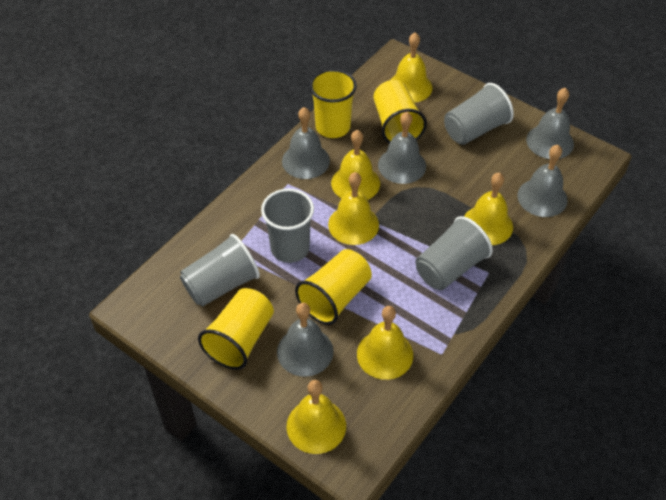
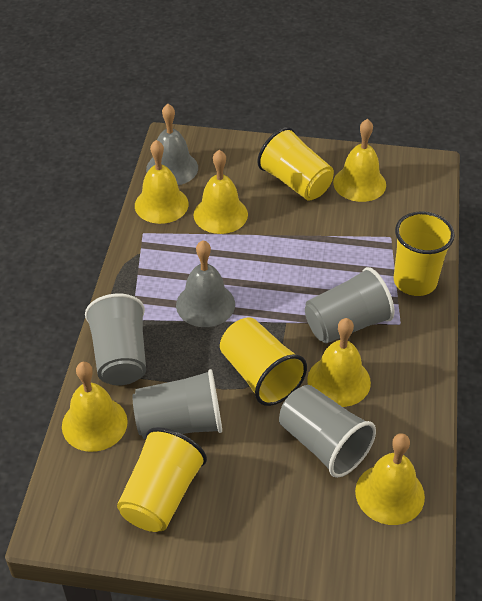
grey bell: [277,303,334,377] [282,107,330,179] [378,112,426,184] [517,145,568,217] [526,88,574,159] = 5 -> [146,104,198,185] [176,240,235,327] = 2

